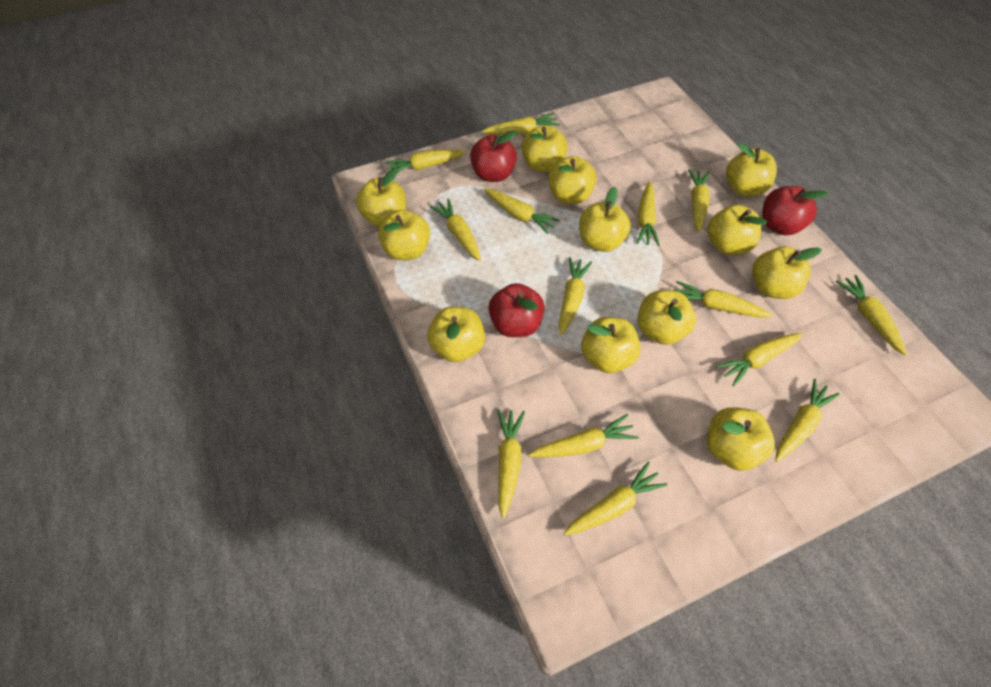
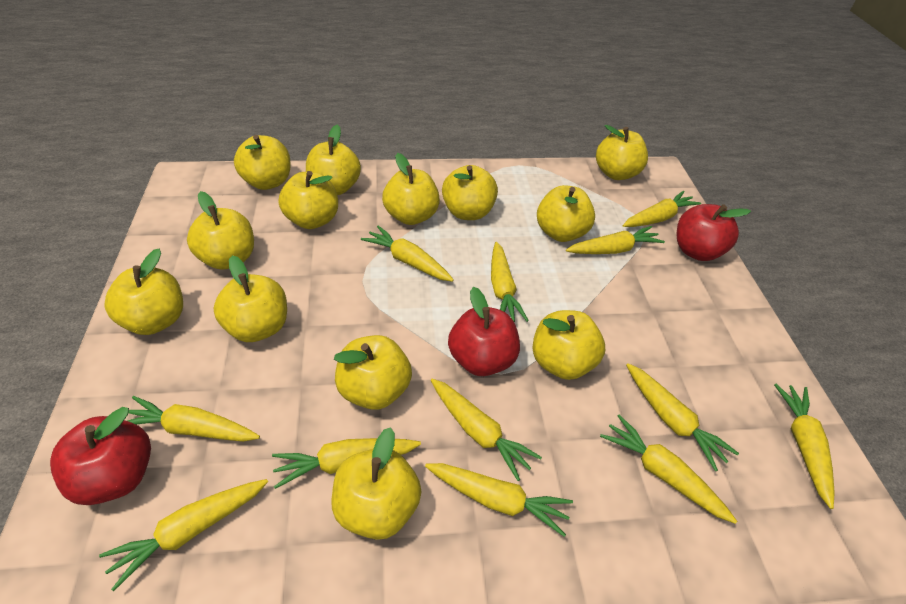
yellow apple: [356,168,406,227] [378,210,430,260] [427,307,485,362] [521,125,568,172] [548,156,597,204] [579,187,631,252] [581,317,641,373] [637,290,696,345] [706,407,775,471] [707,204,767,255] [726,142,777,196] [752,247,822,299] = 12 -> [104,249,183,335] [187,191,254,270] [213,256,287,342] [234,135,291,190] [278,171,338,229] [306,125,361,195] [331,427,421,540] [334,335,412,410] [382,153,440,225] [442,165,498,220] [532,310,605,380] [537,185,595,242] [596,125,648,180] = 13
yellow carrot: [385,150,466,172] [430,198,481,261] [482,113,560,135] [484,188,560,234] [497,409,525,519] [529,414,639,458] [559,257,592,335] [564,462,667,536] [637,181,660,246] [674,281,772,318] [688,169,709,232] [716,333,803,386] [775,379,840,462] [836,275,907,356] = 14 -> [99,479,268,591] [127,396,260,442] [272,438,421,489] [361,226,454,282] [425,463,573,537] [431,379,542,481] [491,242,529,322] [566,226,665,254] [600,415,737,524] [623,191,701,227] [626,363,739,471] [774,384,835,509] = 12

